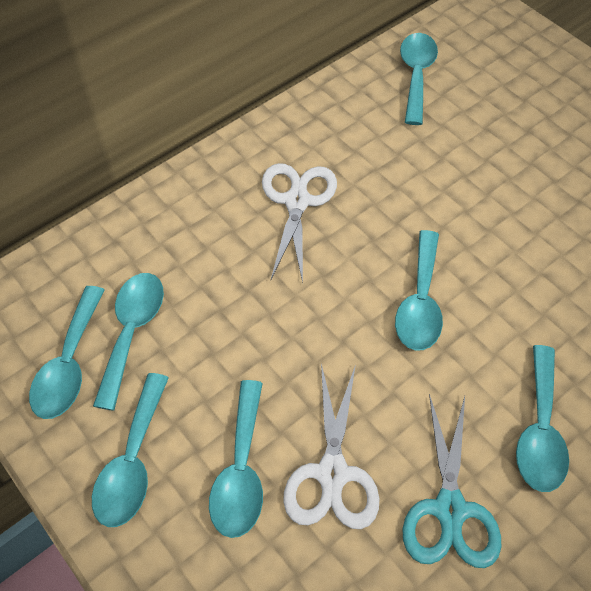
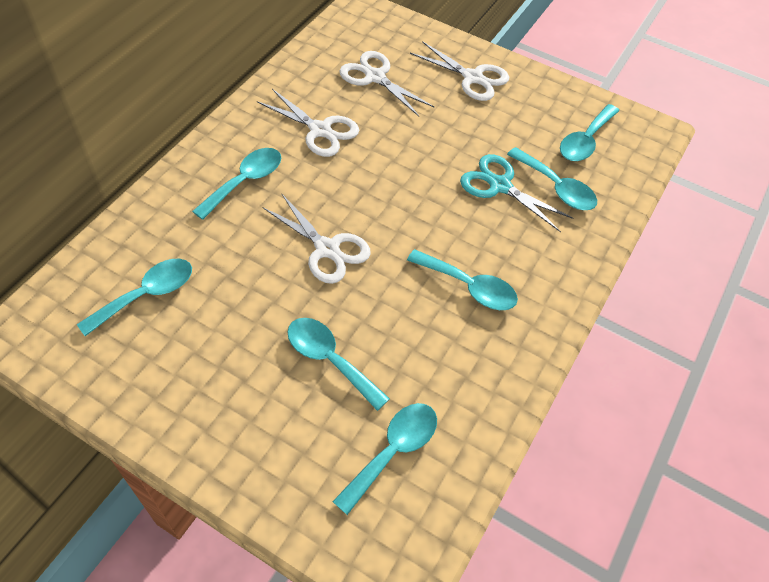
white scissors: [262,163,337,283] [283,364,380,529] = 2 -> [257,89,359,157] [262,193,371,284] [339,51,434,116] [410,41,509,101] = 4

